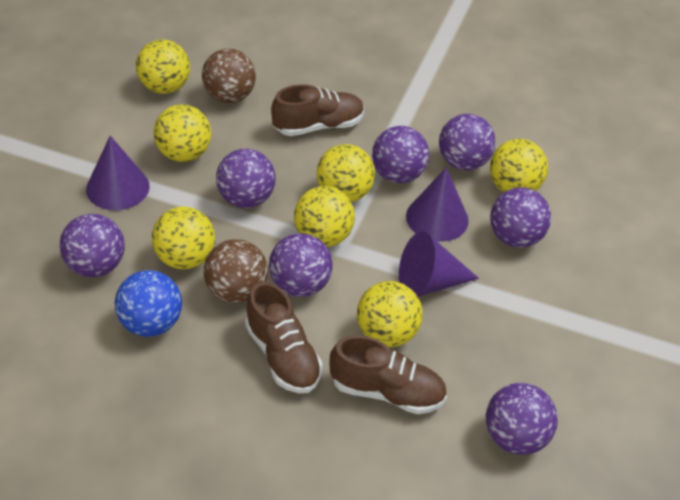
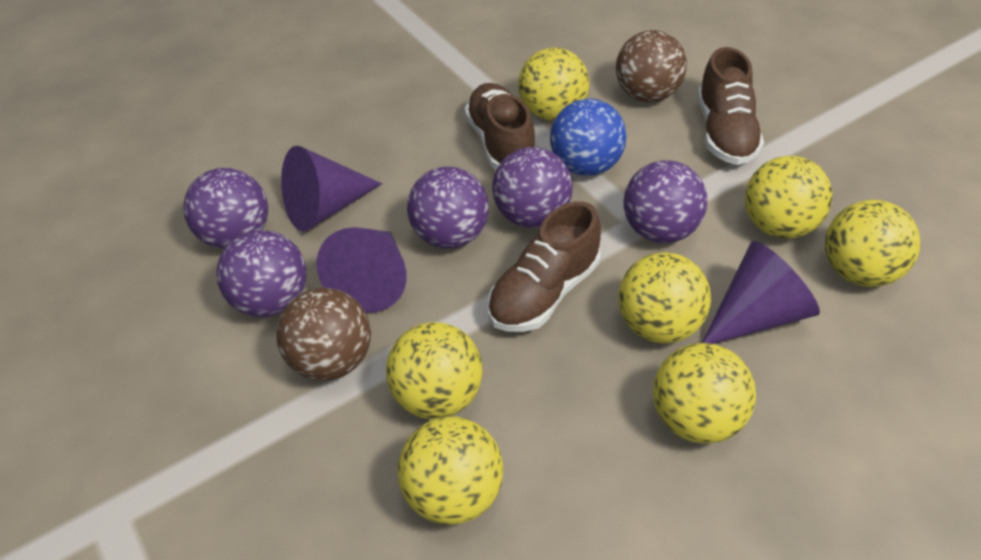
purple ball: [59,214,125,277] [216,149,275,208] [269,233,333,297] [372,126,429,183] [439,114,496,170] [486,383,558,455] [490,187,551,248] = 7 -> [183,168,268,249] [216,230,307,317] [407,167,489,249] [492,147,573,228] [624,160,707,243] = 5

